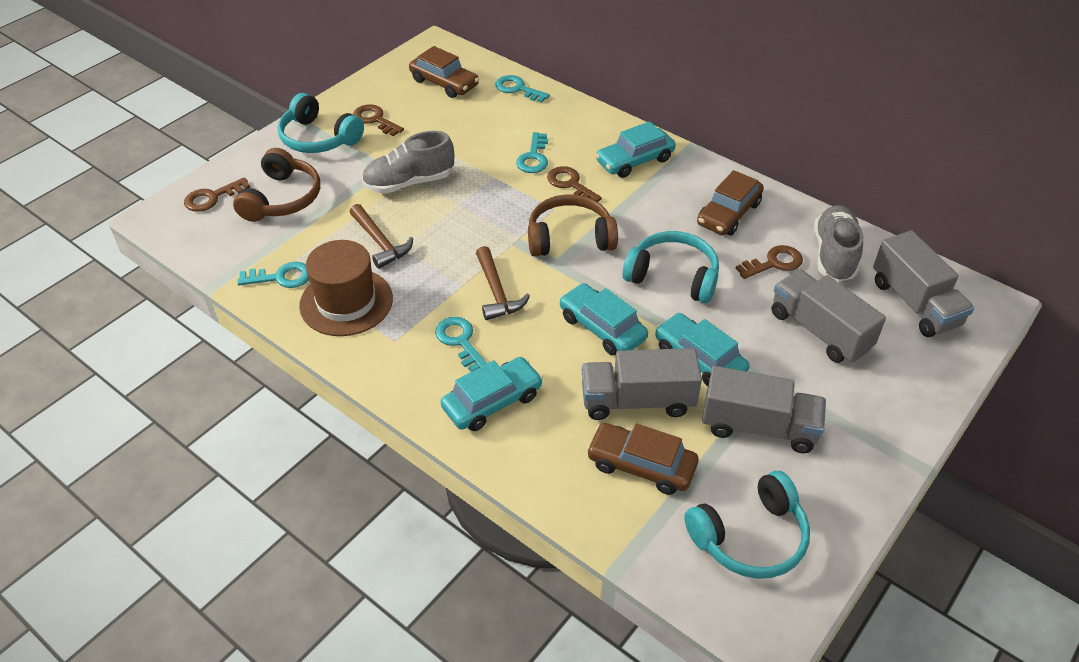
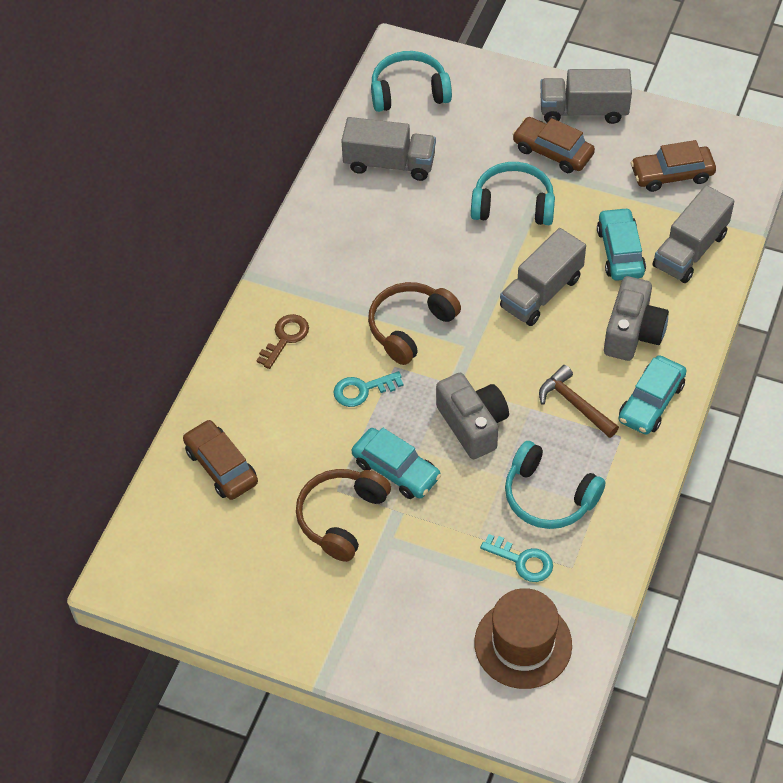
brown hammer: [349,204,413,269] [476,246,530,320] = 2 -> [539,365,619,438] = 1
brown key: [184,177,251,212] [353,104,404,136] [547,166,602,202] [735,245,803,279] = 4 -> [256,314,309,369] = 1
grey camera: none = 0 -> [436,373,509,459] [604,276,669,361] = 2
grey shoe: [362,131,454,194] [814,205,863,282] = 2 -> none = 0
turquoise car: [441,357,543,431] [559,283,648,355] [595,121,676,178] [655,313,749,387] = 4 -> [352,428,441,499] [597,207,646,281] [619,355,687,435] = 3
turquoise key: [237,262,309,288] [435,317,487,372] [495,75,550,103] [516,132,548,173] = 4 -> [333,371,404,407] [480,534,553,582] = 2

